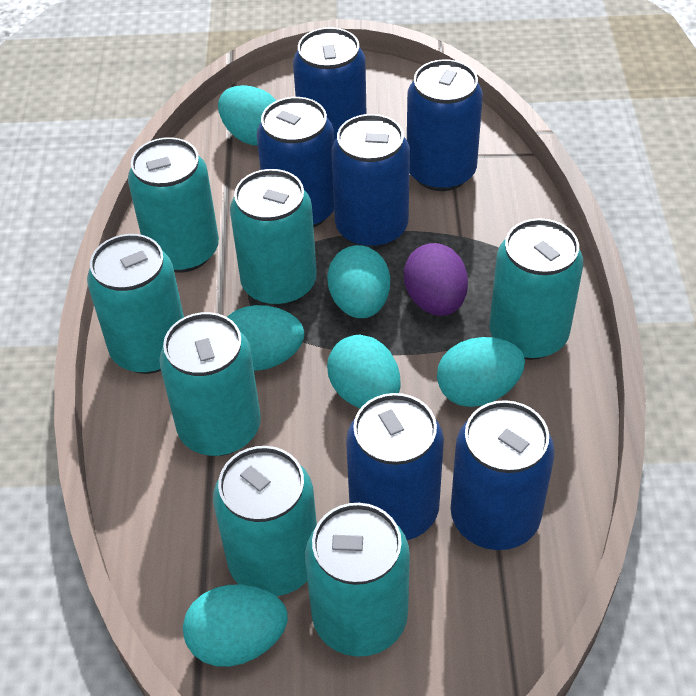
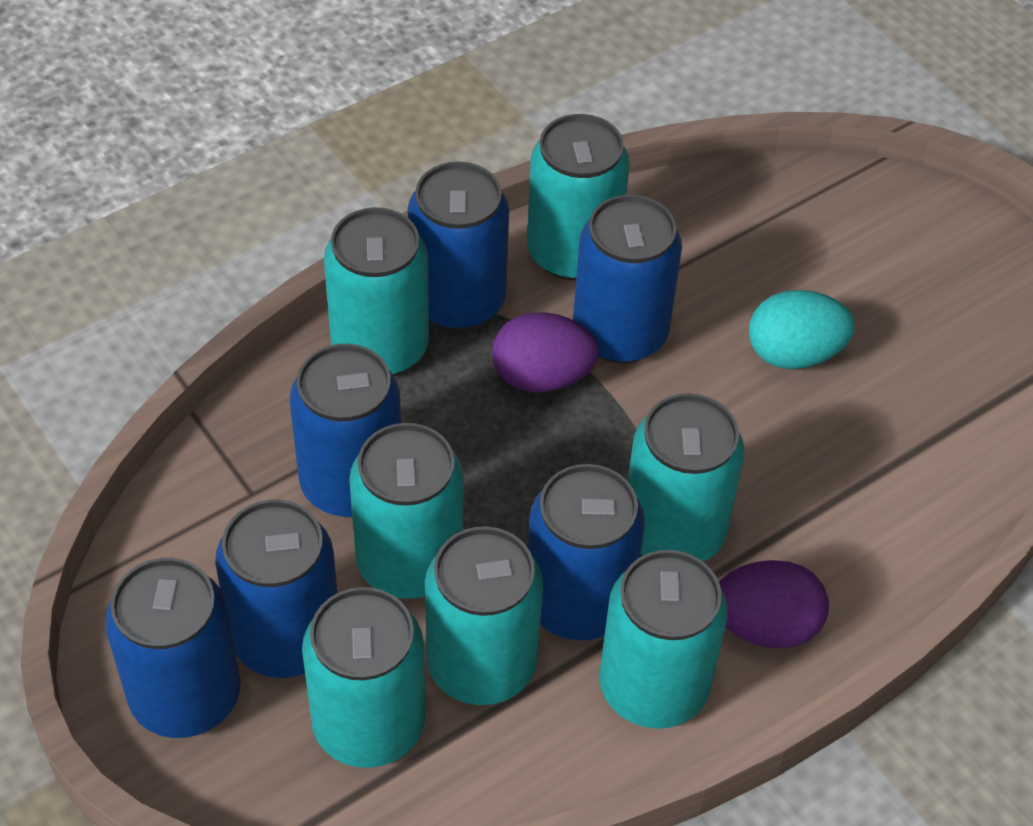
purple egg: [404,243,468,316] = 1 -> [492,312,599,392] [719,560,829,649] = 2
turquoise egg: [183,584,288,667] [218,85,277,145] [227,305,304,371] [327,245,390,318] [327,335,400,408] [437,337,525,407] = 6 -> [749,290,855,369] = 1

